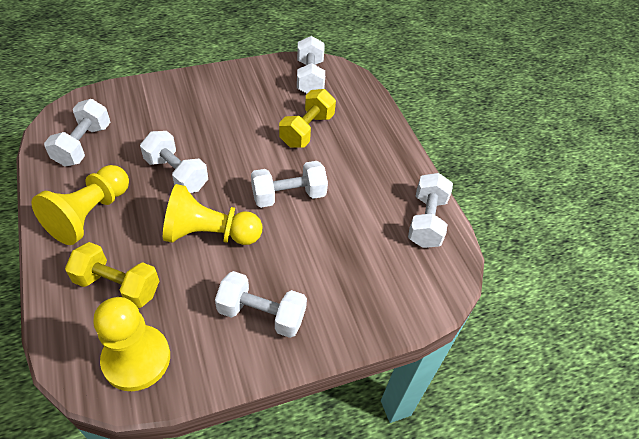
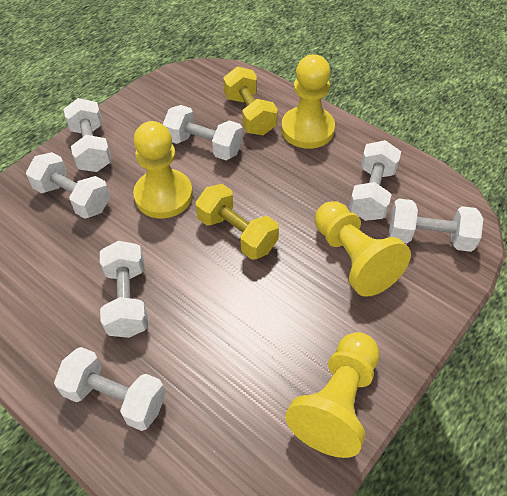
white dumbbell: [44,99,111,167] [140,131,208,193] [215,271,307,338] [251,161,328,208] [297,36,325,94] [408,173,453,248] = 6 -> [26,152,110,219] [54,347,166,431] [64,98,112,172] [100,241,148,338] [163,105,243,160] [349,140,401,221] [389,199,483,252] = 7
yellow pawn: [31,165,129,245] [93,297,170,391] [163,184,262,245] = 3 -> [133,121,193,218] [281,54,335,149] [285,332,379,458] [315,201,411,297] = 4

